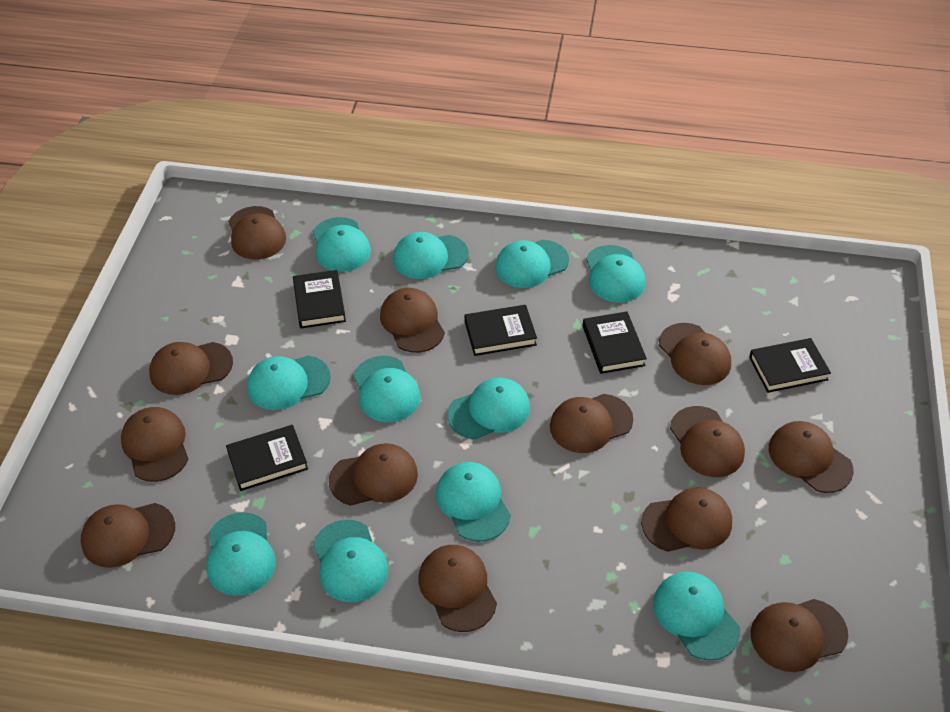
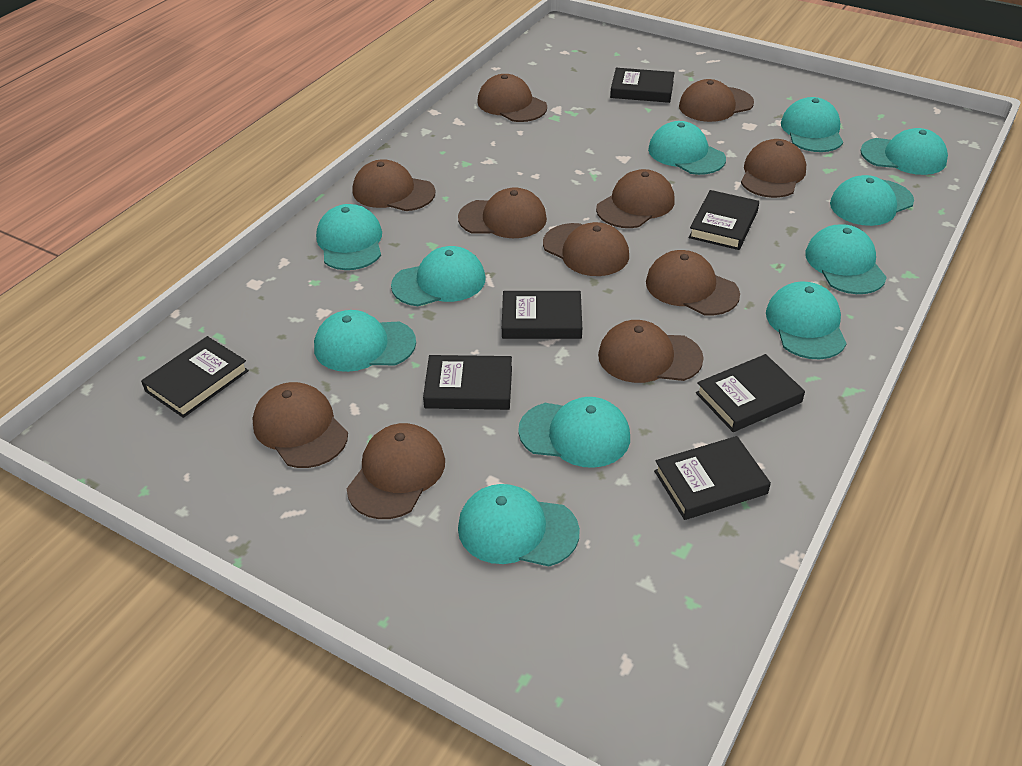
black book: [226,425,308,491] [293,270,346,328] [465,305,537,356] [583,312,647,374] [749,338,831,393] = 5 -> [141,336,249,418] [423,355,512,410] [502,291,582,339] [610,68,675,103] [654,436,771,520] [689,190,759,250] [696,354,805,432] = 7
brown cap: [81,503,175,568] [121,407,188,482] [149,342,233,395] [228,206,286,260] [329,443,418,506] [380,288,445,353] [418,545,497,632] [550,394,633,453] [641,487,732,552] [659,323,731,385] [670,406,745,477] [751,599,848,672] [769,421,854,493] = 13 -> [252,382,348,468] [347,423,445,519] [353,159,436,211] [458,187,547,238] [477,74,547,122] [543,222,629,276] [596,169,675,228] [598,320,704,383] [646,250,740,316] [679,79,754,122] [741,139,806,198] = 11

